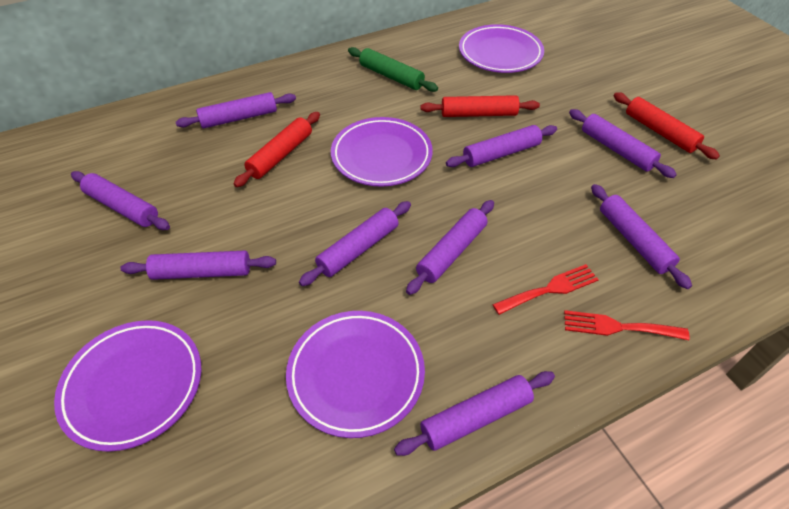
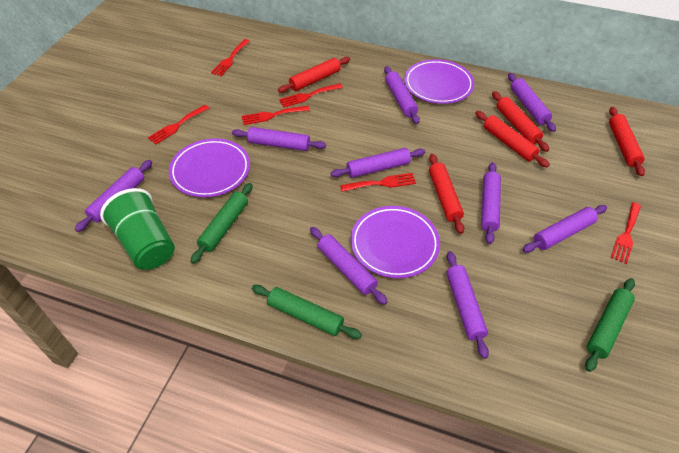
green cup: none = 0 -> [100,188,175,269] = 1
green rolling pin: [348,47,438,92] = 1 -> [191,183,253,264] [252,285,362,339] [585,278,635,372] = 3
purple plate: [54,320,202,452] [286,311,425,438] [331,117,433,187] [459,24,544,73] = 4 -> [169,139,250,197] [351,206,440,278] [404,59,474,104] = 3
red fork: [492,264,599,315] [564,310,690,340] = 2 -> [148,105,209,144] [211,39,250,76] [242,106,310,125] [279,83,343,108] [340,173,416,192] [611,202,641,264] = 6
red rolling pin: [234,112,320,187] [420,95,540,117] [614,92,720,160] = 3 -> [278,57,350,93] [429,154,464,234] [475,111,550,167] [492,91,549,152] [609,107,645,176] = 5

